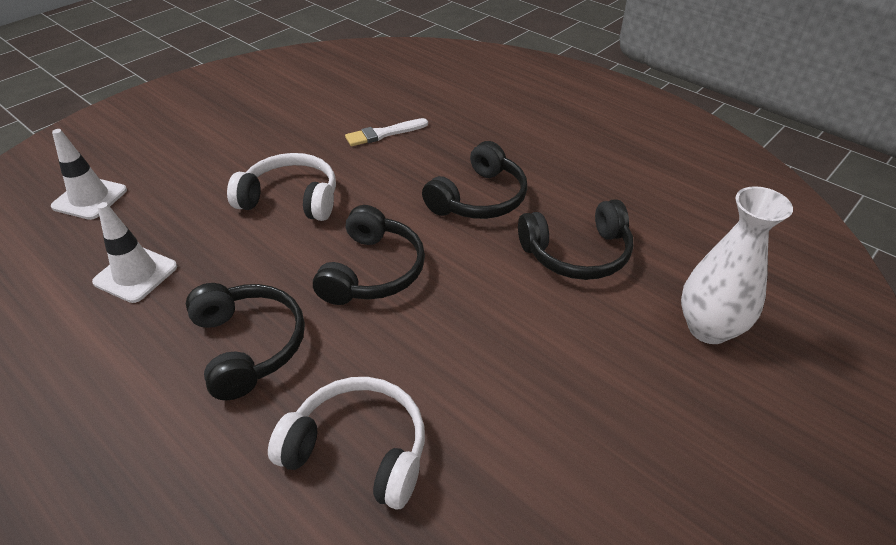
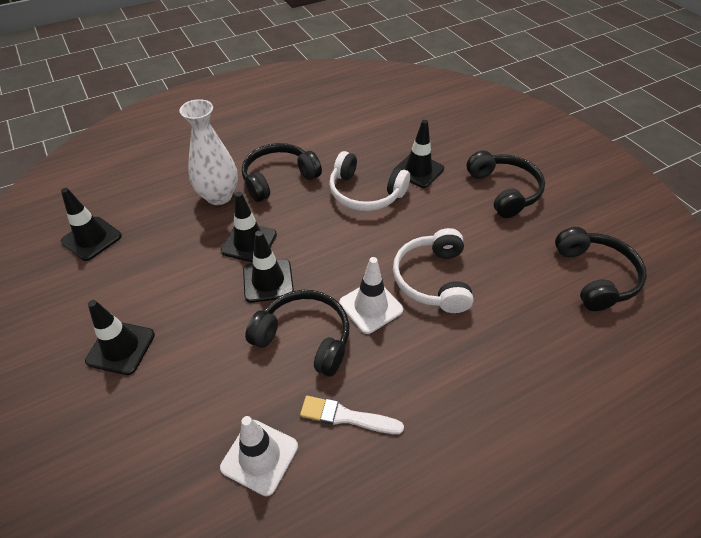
black traffic cone: none = 0 -> [61,188,122,261] [85,300,155,375] [221,192,277,262] [243,231,294,303] [393,120,444,188] = 5

